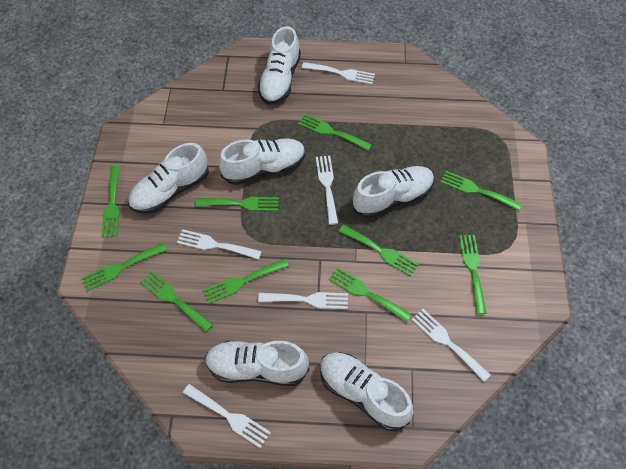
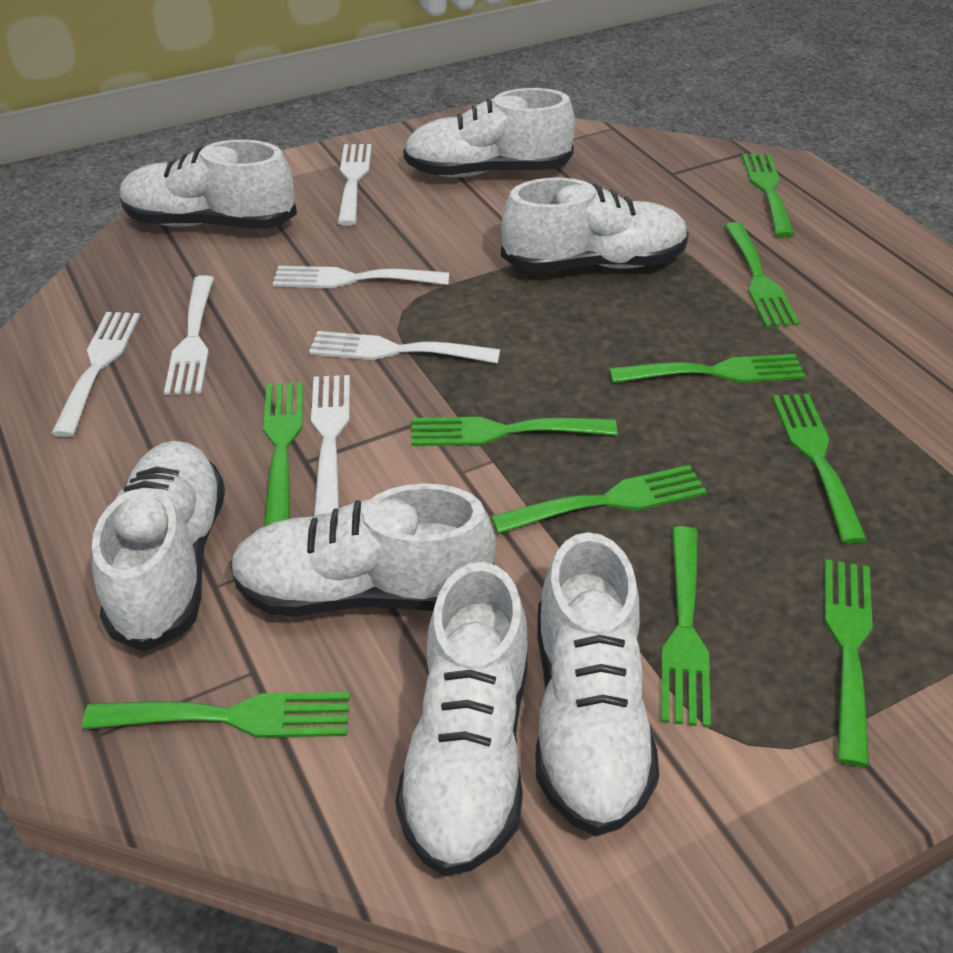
white shoe: [128,143,209,214] [205,341,309,386] [219,138,305,185] [258,26,301,105] [320,352,414,431] [353,166,434,218] = 6 -> [92,441,225,652] [120,140,297,229] [230,483,495,616] [395,562,528,876] [403,88,575,177] [501,178,689,272] [535,532,659,836] = 7

